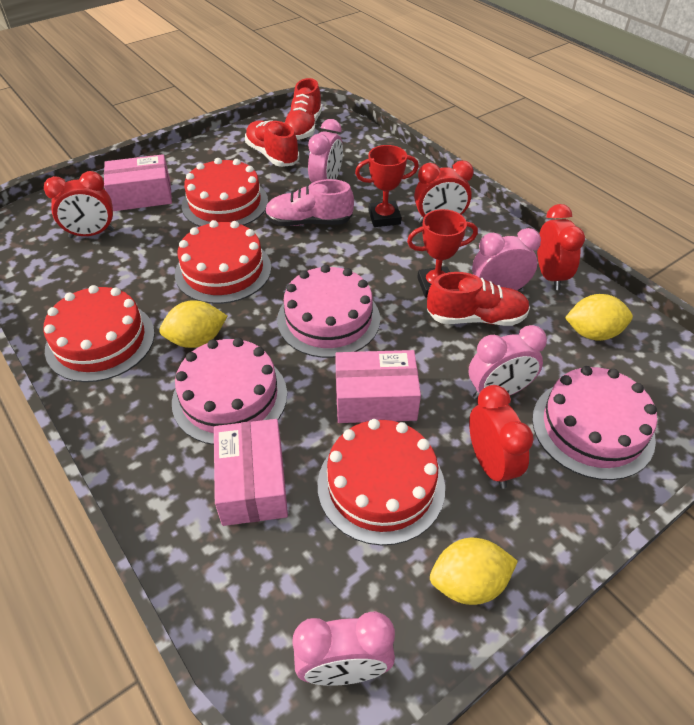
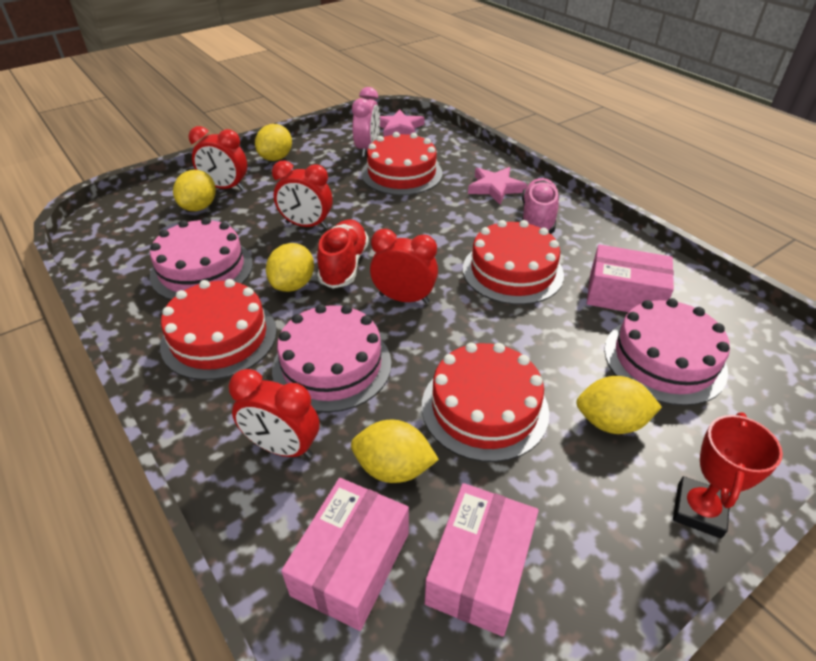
pink clock: [292,611,395,686] [308,119,343,183] [469,325,547,400] [472,228,541,290] = 4 -> [352,87,380,157] = 1
pink star: none = 0 -> [380,109,424,137] [468,167,527,204] = 2
red shoe: [245,121,299,167] [285,78,322,140] [427,272,530,326] = 3 -> [317,219,369,289] = 1
red trophy: [355,145,419,227] [407,209,478,298] = 2 -> [673,412,783,538] = 1
yellow lemon: [159,300,227,348] [430,538,518,605] [565,294,633,341] = 3 -> [173,170,216,211] [255,124,292,161] [266,243,314,292] [351,420,439,483] [576,376,662,434] = 5

